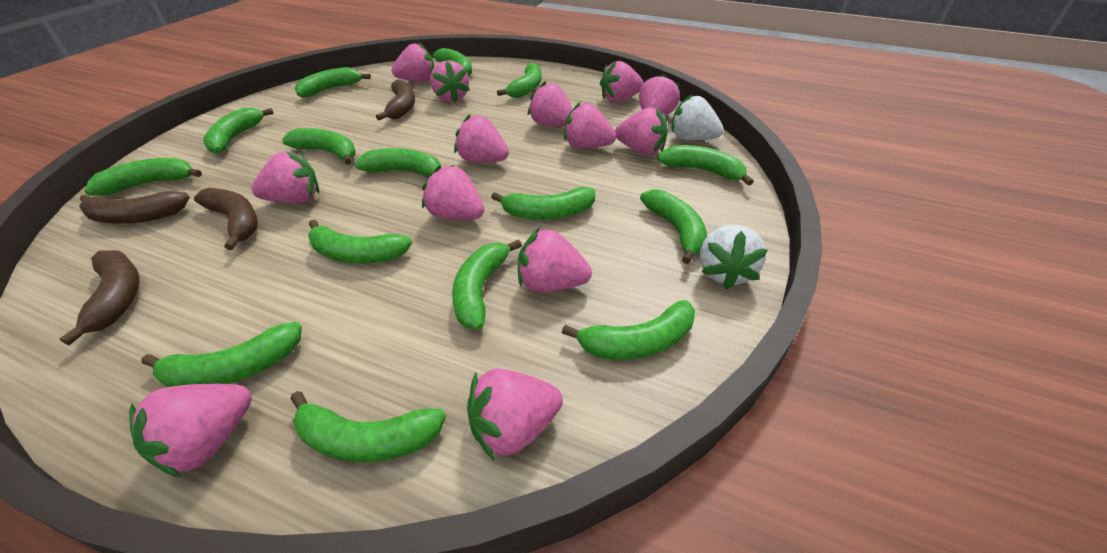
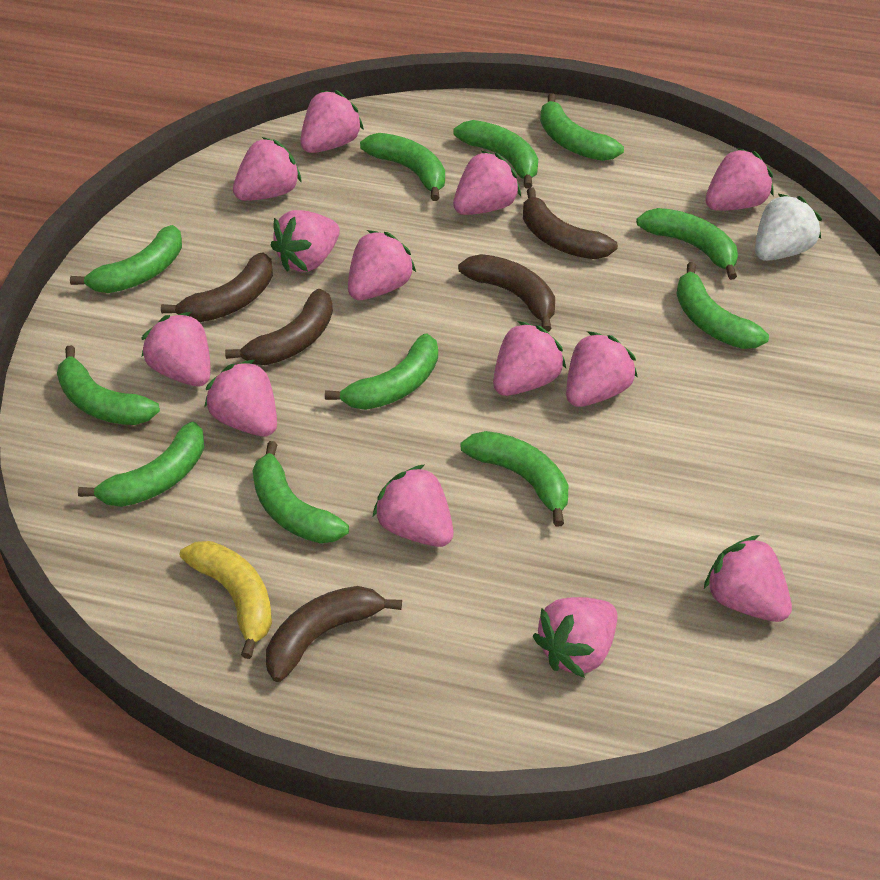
brown banana: [59,250,140,345] [79,191,190,224] [194,188,258,250] [376,79,415,120] = 4 -> [161,252,273,322] [225,289,333,365] [266,586,402,682] [458,254,555,332] [523,188,618,259] = 5
green banana: [84,158,202,196] [142,322,302,387] [203,108,274,154] [282,128,355,165] [291,391,446,462] [295,67,371,98] [308,220,412,264] [355,148,441,177] [433,48,472,76] [452,239,522,329] [491,187,595,220] [497,63,542,98] [562,300,695,360] [640,189,707,264] [657,145,754,186] = 15 -> [57,345,160,425] [70,225,182,293] [78,422,204,507] [252,441,349,543] [325,333,438,410] [360,133,445,201] [453,120,538,189] [460,431,568,526] [540,93,624,161] [636,208,738,280] [676,262,769,349] = 11
white strawberry: [671,94,724,140] [700,225,768,290] = 2 -> [755,193,822,261] = 1
yellow banana: none = 0 -> [180,541,272,659] = 1

